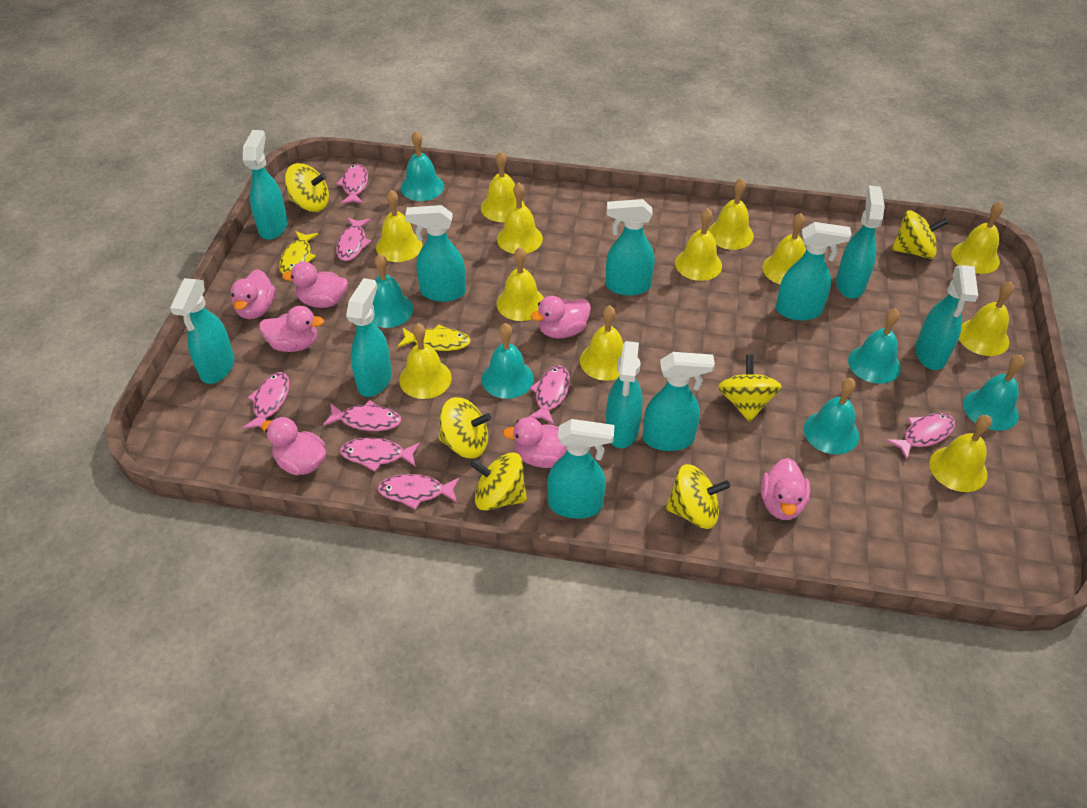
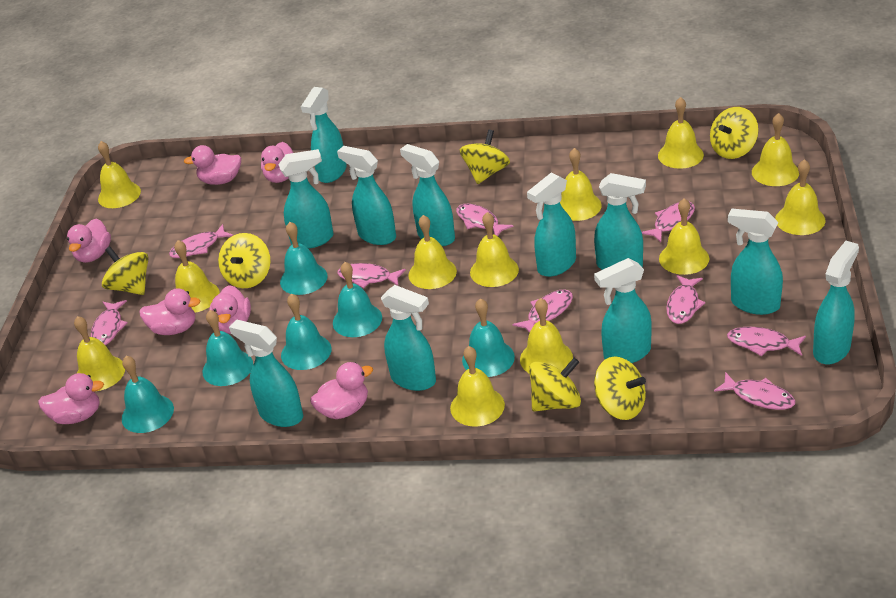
pink fish: [243,372,289,429] [323,400,401,431] [336,164,368,204] [336,217,371,261] [340,438,420,472] [377,474,460,509] [529,366,570,425] [886,413,955,460] = 8 -> [91,300,128,345] [169,224,233,258] [337,263,406,288] [456,204,513,236] [512,289,573,333] [642,202,695,242] [666,275,706,324] [714,372,795,410] [727,327,806,356] = 9
yellow fish: [279,231,318,274] [398,324,471,351] = 2 -> none = 0

